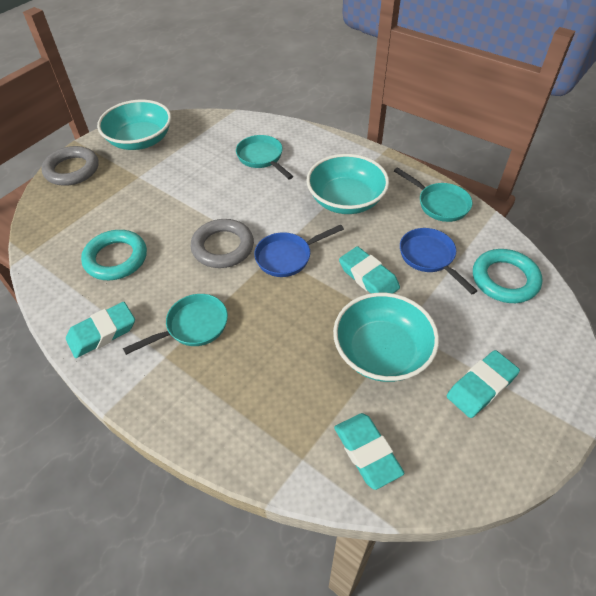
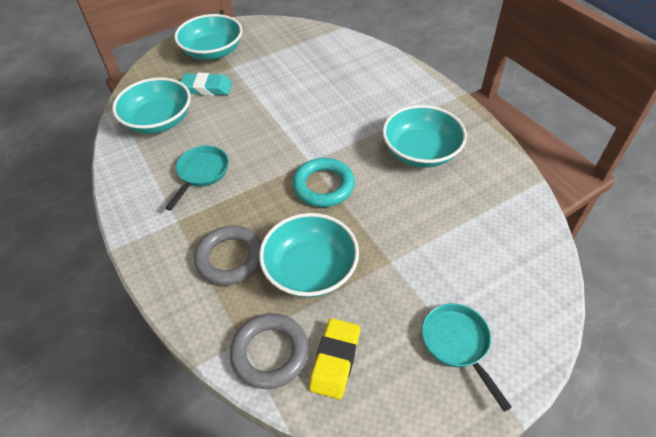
blue pan: [254,224,344,277] [400,228,477,294] = 2 -> none = 0
turquoise bowl: [97,100,171,150] [306,154,389,214] [333,293,439,382] = 3 -> [112,77,191,134] [174,14,242,60] [259,213,359,298] [382,105,467,168] = 4
turquoise eraser: [66,302,135,358] [334,413,405,490] [339,246,400,294] [447,350,520,418] = 4 -> [180,73,232,96] = 1
turquoise pan: [123,294,228,355] [236,135,293,179] [394,167,472,222] = 3 -> [165,146,229,211] [422,303,512,412] = 2
turquoise ring: [81,230,147,280] [473,249,542,303] = 2 -> [293,158,355,207] = 1
yellow eraser: none = 0 -> [309,318,360,400] = 1

